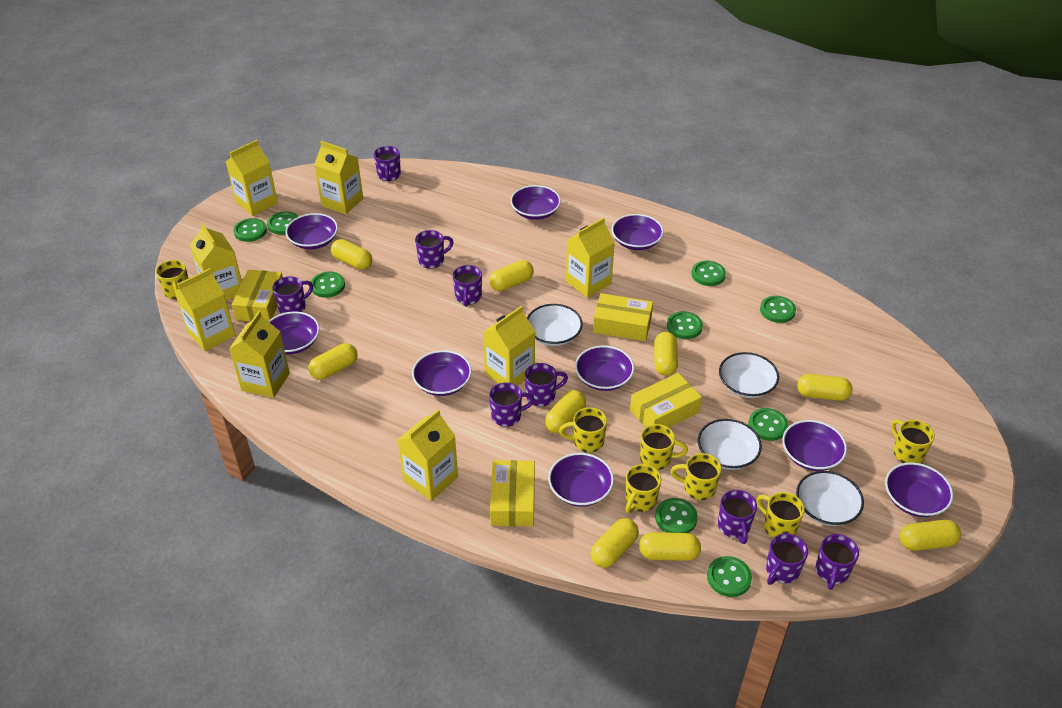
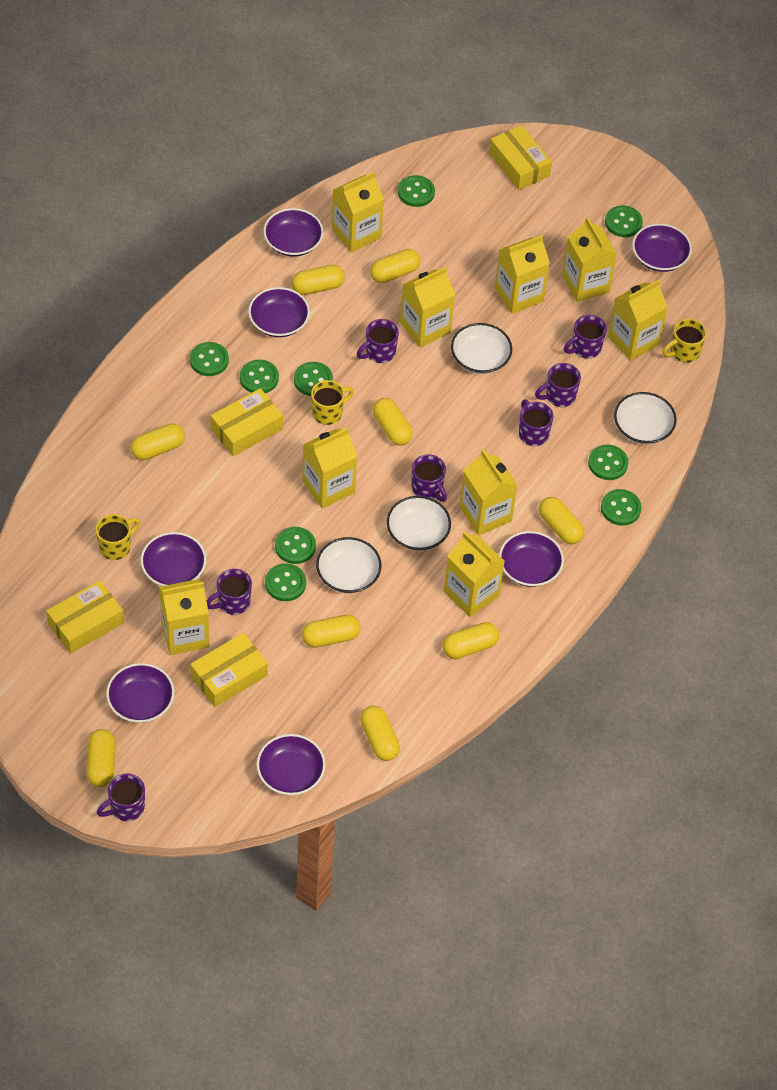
purple bowl: [268,311,320,354] [285,213,338,250] [412,350,472,396] [510,185,561,220] [548,453,614,507] [575,346,634,391] [612,214,664,250] [782,420,847,471] [885,462,953,517] = 9 -> [106,663,174,723] [141,532,206,586] [248,287,310,337] [257,734,326,795] [264,208,323,257] [499,531,564,587] [632,224,692,272] = 7
purple mug: [272,276,313,314] [374,146,401,182] [415,230,453,269] [453,265,482,307] [489,382,535,427] [525,363,568,407] [718,490,757,544] [766,533,808,585] [816,534,859,590] = 9 -> [97,773,145,821] [206,569,252,615] [357,319,399,363] [412,454,447,502] [519,399,554,446] [535,363,581,407] [564,315,607,359] = 7
yellow carton: [174,268,235,351] [190,223,242,300] [226,140,278,216] [229,311,290,398] [314,141,363,214] [398,409,458,501] [483,306,535,386] [566,218,615,298] = 8 -> [159,579,209,655] [302,428,358,508] [332,172,384,252] [400,267,455,348] [444,532,505,617] [460,449,518,536] [495,235,550,314] [562,217,617,302] [608,280,668,361] = 9
yellow mug: [156,260,189,300] [559,407,607,453] [625,464,661,514] [640,424,688,470] [671,453,722,500] [757,492,805,538] [891,419,935,463] = 7 -> [96,514,140,560] [311,380,354,425] [663,319,706,363] = 3

